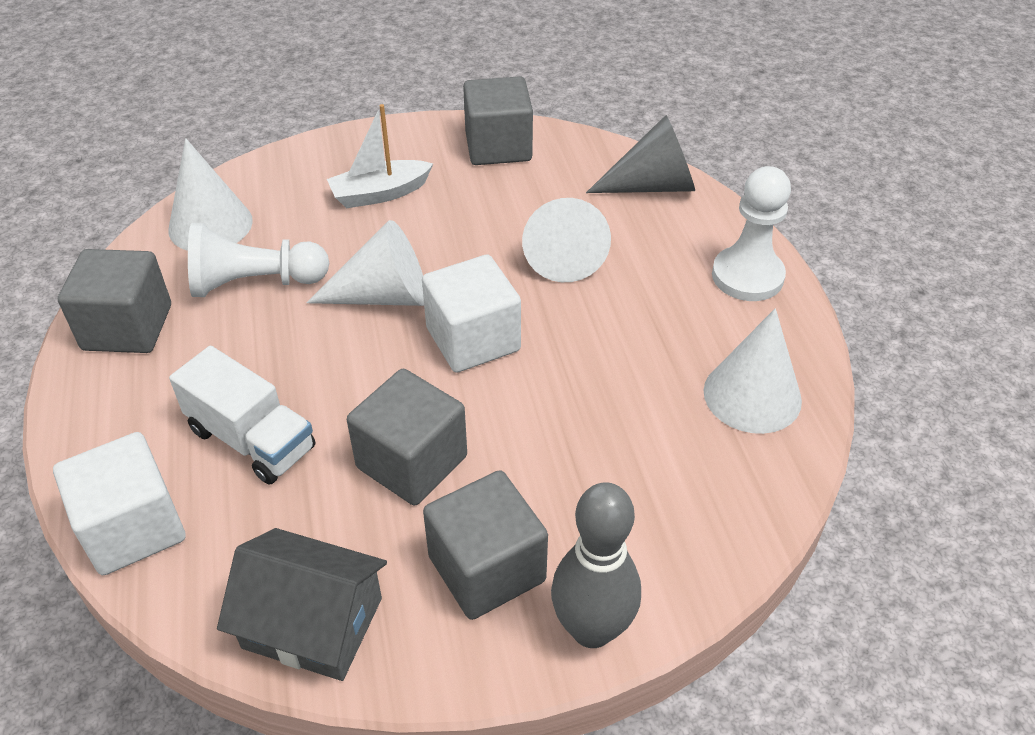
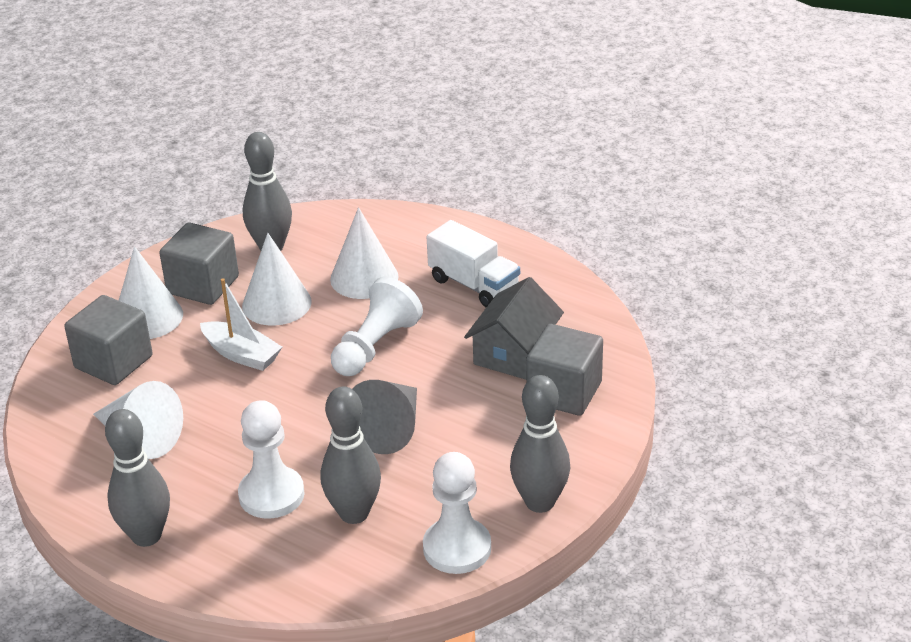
grey bowling pin: [551,482,641,648] = 1 -> [105,409,170,547] [243,132,292,251] [321,386,381,524] [510,375,570,513] = 4
grey cube: [58,249,171,353] [347,369,467,505] [423,470,548,620] [463,76,533,165] = 4 -> [64,295,153,385] [159,223,239,305] [526,324,603,416] = 3
white cube: [53,432,185,575] [422,255,521,373] = 2 -> none = 0
white pawn: [188,223,329,297] [712,166,791,301] = 2 -> [238,400,305,519] [331,277,423,376] [423,452,491,574] = 3

